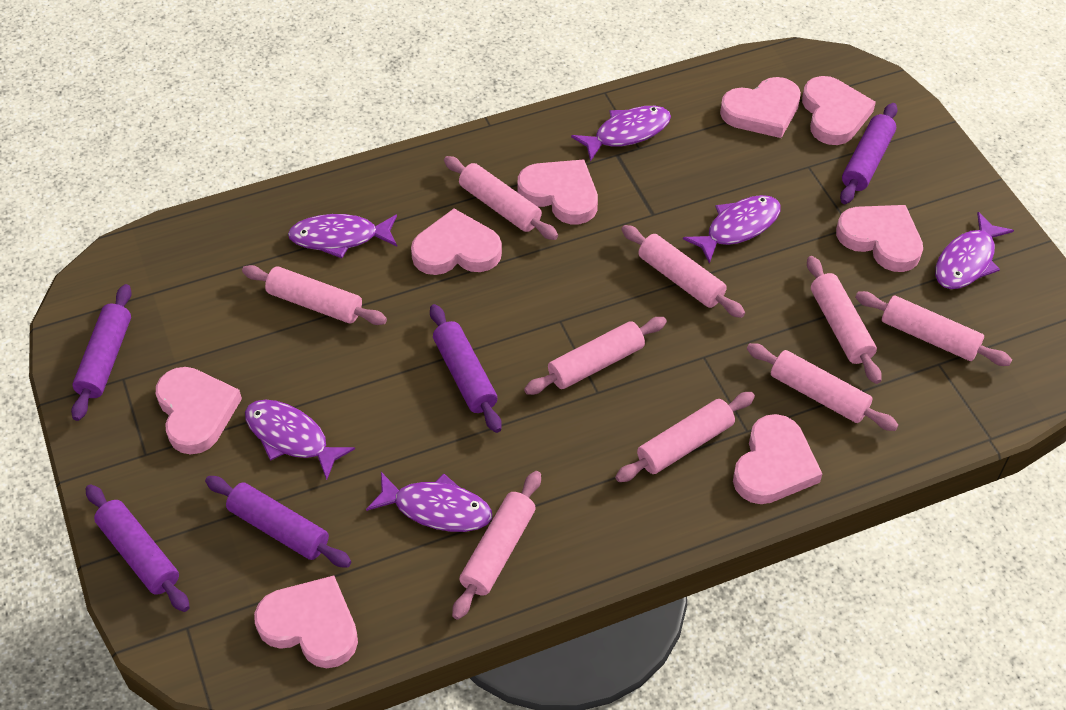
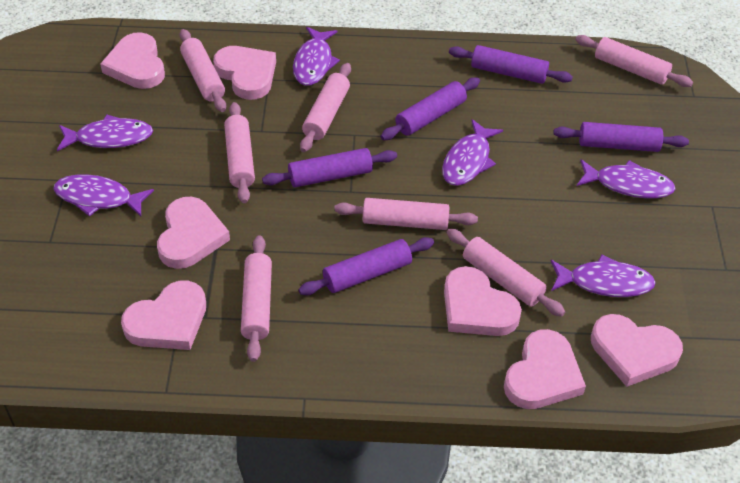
pink heart: [156,367,242,455] [254,576,358,668] [411,209,502,275] [518,159,598,224] [720,77,801,138] [733,414,822,504] [802,76,876,145] [836,205,923,272] = 8 -> [100,32,165,89] [121,281,206,350] [157,197,230,269] [213,46,276,100] [444,266,522,336] [504,329,586,409] [591,314,683,387] = 7
pink rolling pin: [242,265,387,325] [444,156,558,240] [452,471,541,620] [524,317,667,395] [615,392,755,482] [622,225,745,318] [747,343,898,431] [807,256,882,384] [855,291,1012,366] = 9 -> [180,29,226,112] [224,102,255,203] [241,235,272,362] [300,63,351,152] [334,198,478,230] [446,228,565,317] [575,35,693,87] = 7

